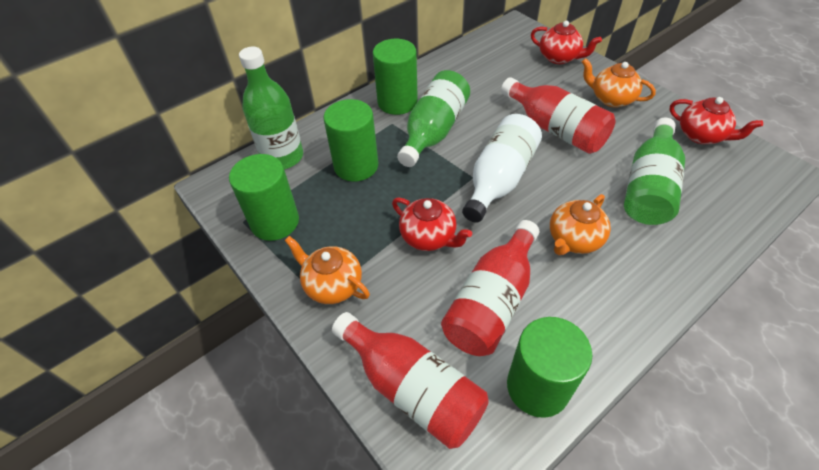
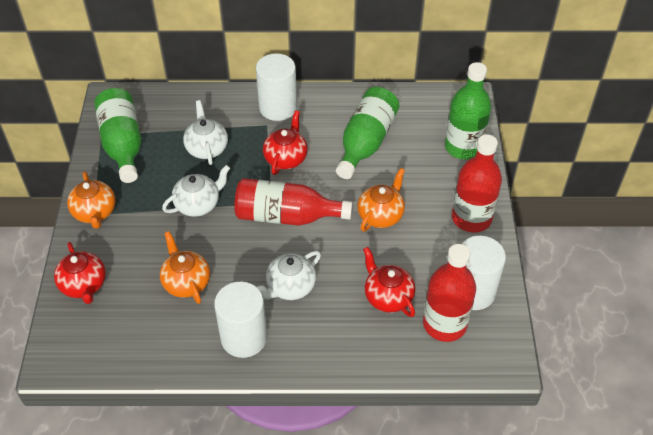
green cylinder: [229,154,299,241] [323,99,378,181] [373,39,418,115] [507,317,592,418] = 4 -> none = 0
white bottle: [462,114,542,223] = 1 -> none = 0
white cylinder: none = 0 -> [214,282,267,358] [256,53,297,121] [462,236,506,310] = 3
white teapot: none = 0 -> [162,165,230,217] [183,100,228,165] [257,251,321,300] = 3

